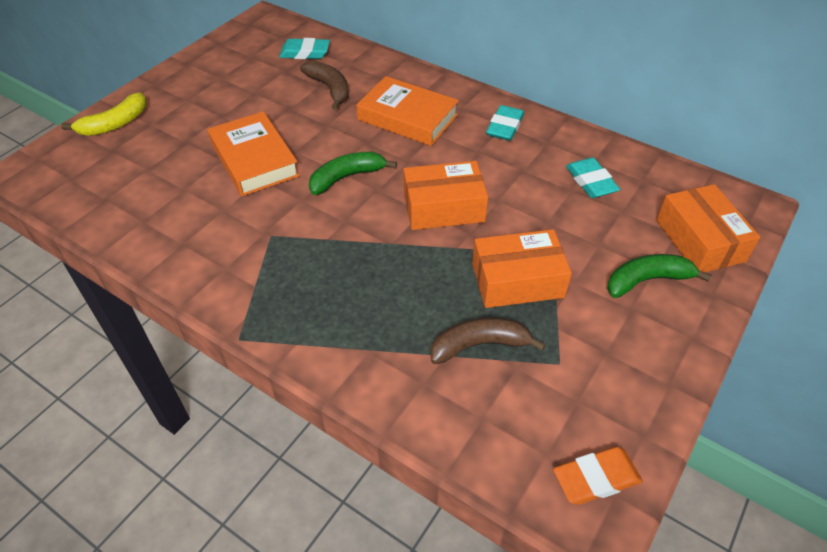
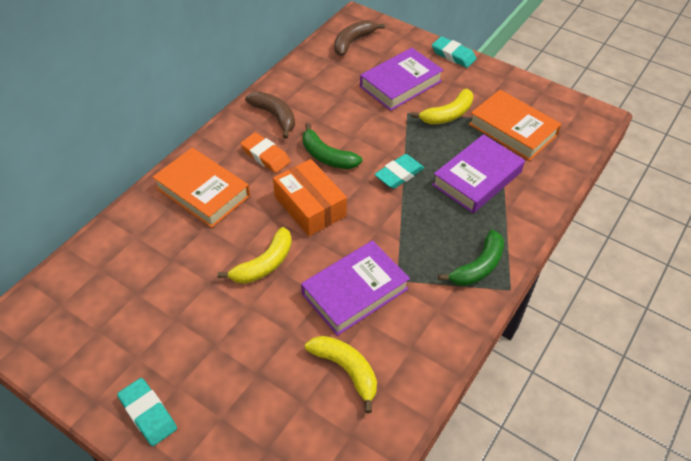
orange box: [403,161,488,230] [472,229,572,308] [657,184,760,272] = 3 -> [273,159,347,236] = 1
purple book: none = 0 -> [301,240,410,336] [360,48,444,111] [432,134,525,213] = 3
yellow banana: [61,93,147,136] = 1 -> [218,227,292,284] [305,336,377,413] [411,89,473,125] = 3

